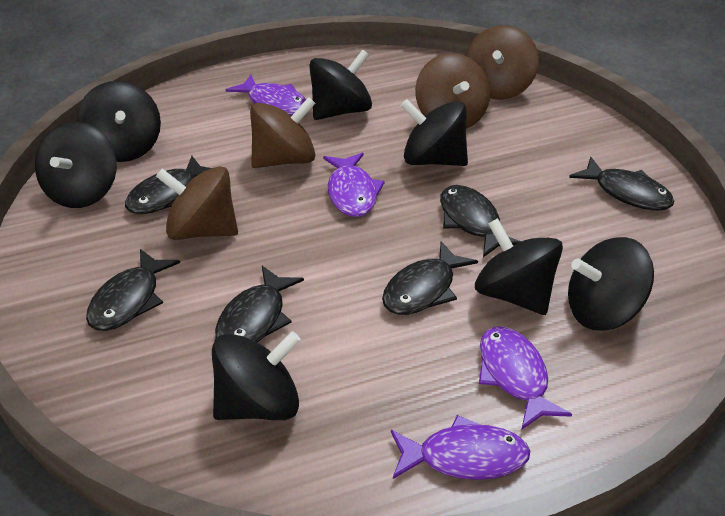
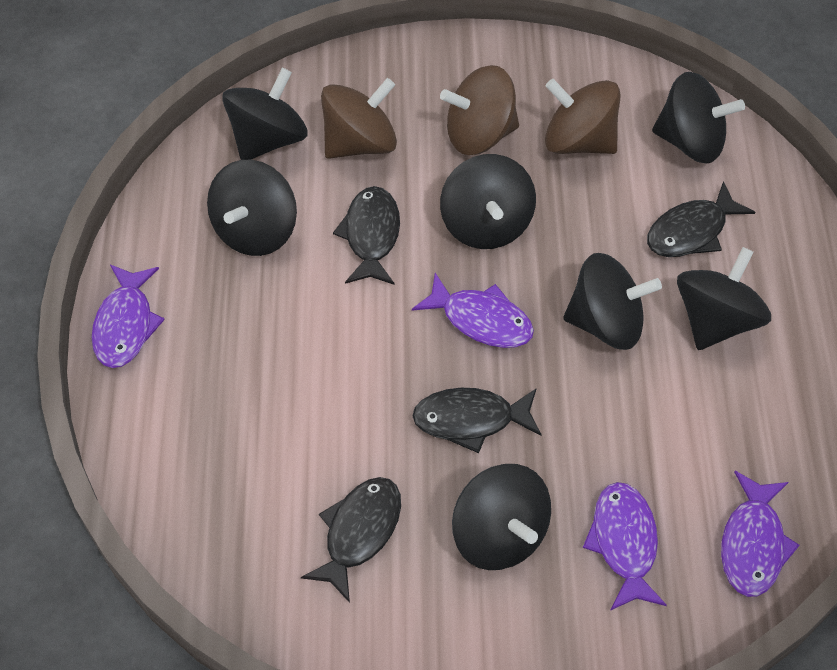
black fish: [86,249,180,331] [125,156,211,214] [215,266,304,342] [382,242,478,315] [440,185,521,257] [569,157,674,211] = 6 -> [301,477,401,603] [333,186,400,285] [413,388,542,453] [647,181,755,257] = 4
brown spinning top: [156,166,238,240] [250,97,316,168] [415,53,490,129] [465,25,539,100] = 4 -> [321,78,397,159] [440,65,519,155] [545,79,620,154] = 3

